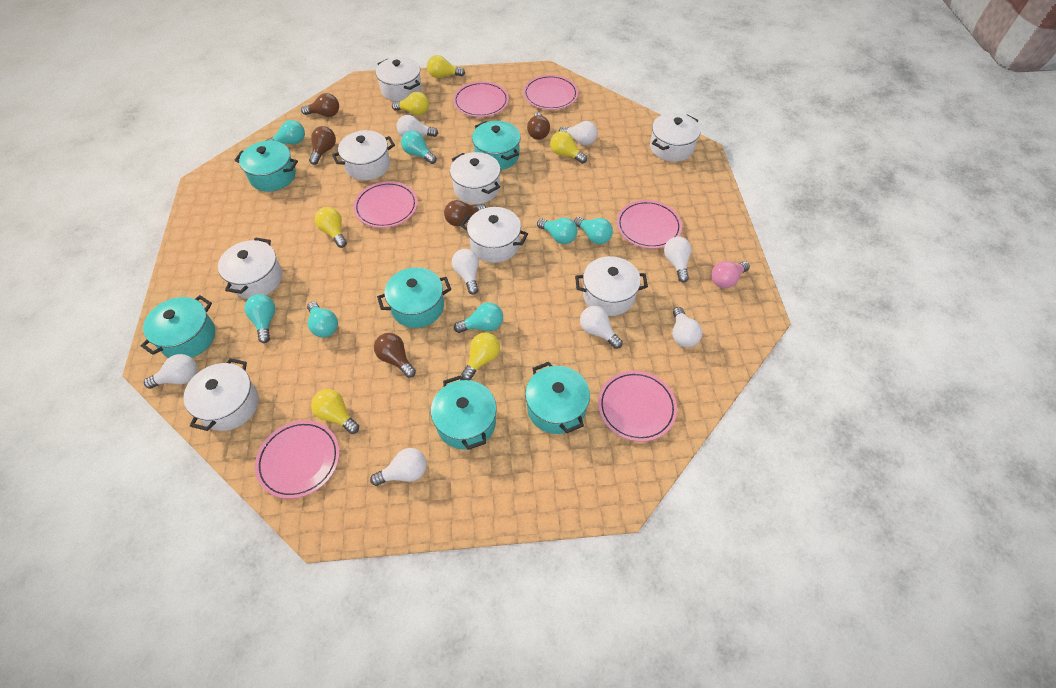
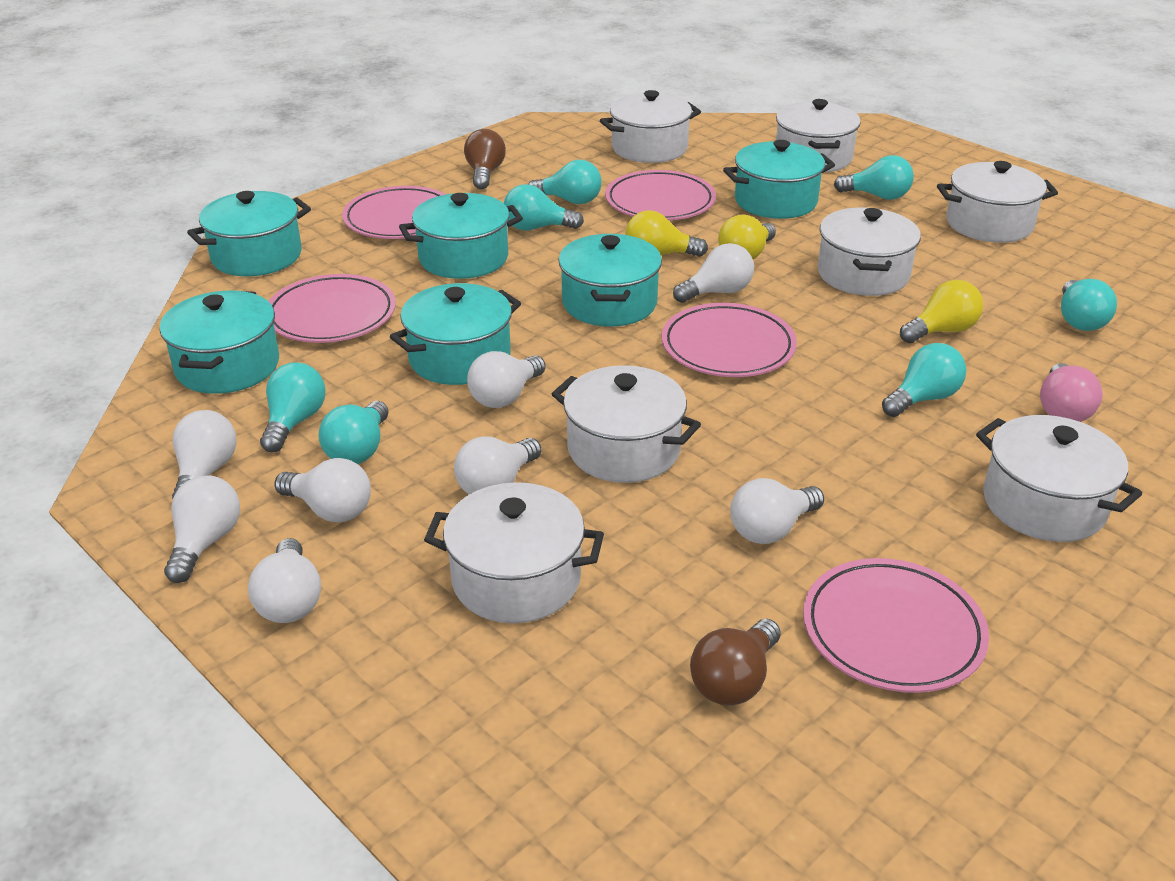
brown light bulb: [301,93,339,117] [309,126,336,165] [374,333,416,378] [444,200,486,226] [527,113,550,140] = 5 -> [464,129,506,189] [690,619,781,706] = 2
pink plate: [255,421,340,499] [353,181,418,228] [453,81,509,117] [523,75,578,110] [598,371,677,442] [617,200,682,249] = 6 -> [268,274,396,343] [342,186,446,239] [605,170,716,220] [661,303,797,377] [803,558,989,693] = 5
white pot: [183,358,259,431] [218,238,282,299] [332,130,395,181] [376,57,422,102] [450,152,501,204] [461,207,528,263] [575,256,648,316] [650,113,700,162] = 8 -> [424,482,604,623] [552,365,701,483] [600,90,701,163] [776,99,861,172] [817,208,921,296] [937,161,1058,243] [976,415,1142,542] = 7
yellow light bulb: [311,389,359,434] [315,207,347,248] [392,92,429,116] [427,55,465,78] [461,333,500,380] [550,131,587,164] = 6 -> [625,210,708,257] [718,214,776,260] [900,280,983,343] = 3

